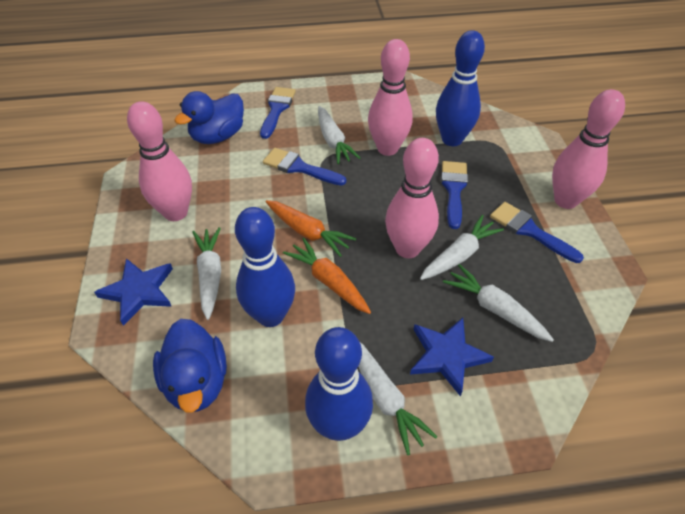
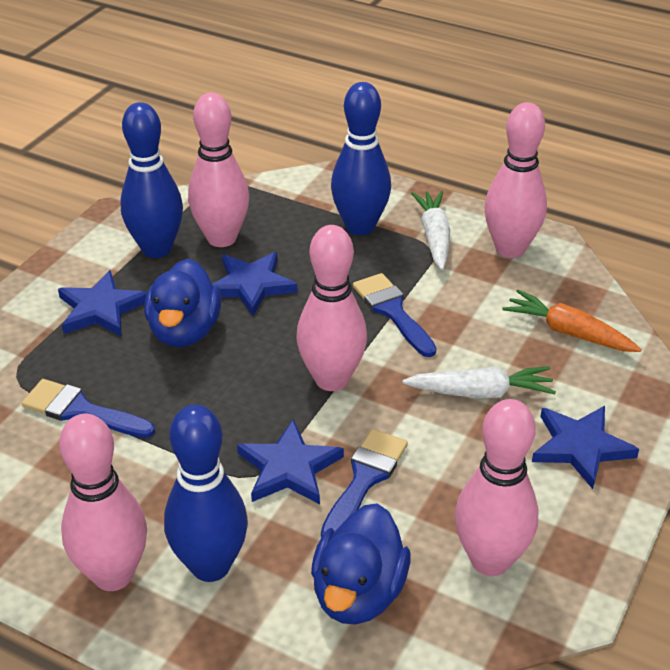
blue brush: [260,87,296,139] [263,148,346,186] [441,161,468,229] [490,202,584,263] = 4 -> [22,379,155,438] [321,429,408,537] [353,273,436,357] = 3
blue star: [94,258,173,326] [410,318,494,397] = 2 -> [58,270,147,337] [212,252,297,316] [237,419,344,504] [532,406,639,489] = 4
orange carrot: [266,200,356,257] [283,238,371,314] = 2 -> [502,289,642,352] = 1
pink bowling pin: [127,101,192,221] [368,39,413,156] [385,138,439,258] [552,89,625,209] = 4 -> [59,414,147,591] [188,93,249,247] [296,225,367,391] [455,399,539,576] [484,102,547,258] = 5
white carrot: [193,227,221,320] [318,106,360,164] [358,343,438,455] [420,215,504,280] [443,264,554,342] = 5 -> [402,366,556,398] [411,191,450,270] = 2

